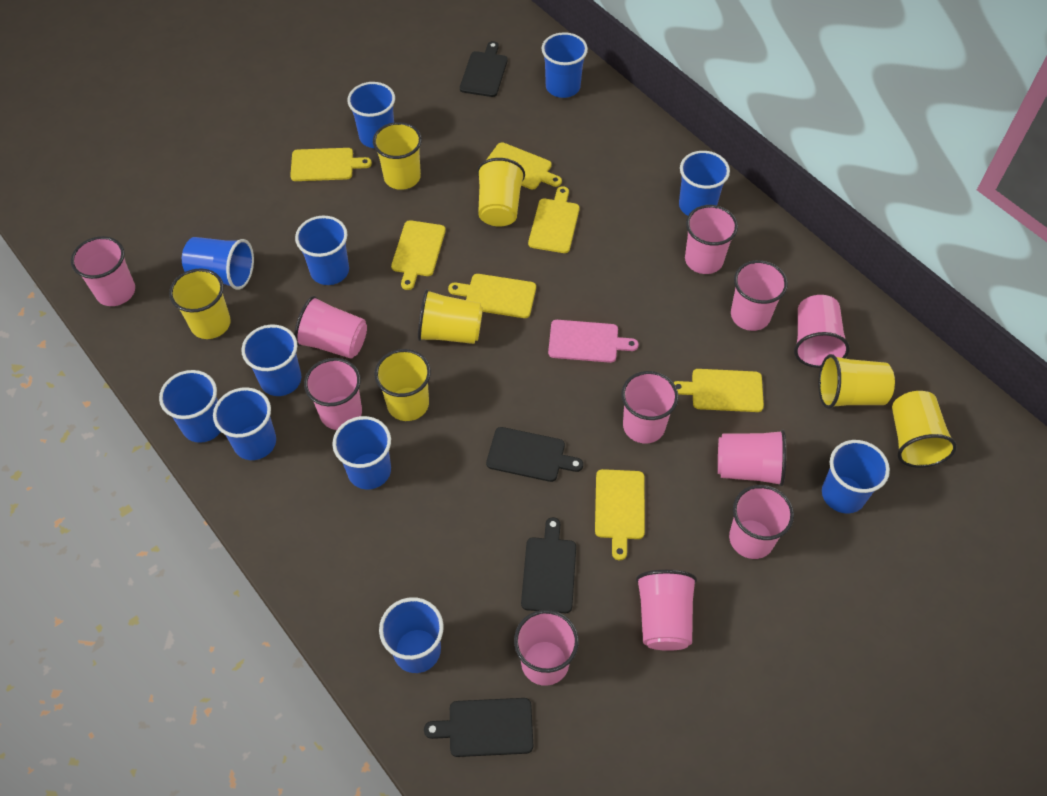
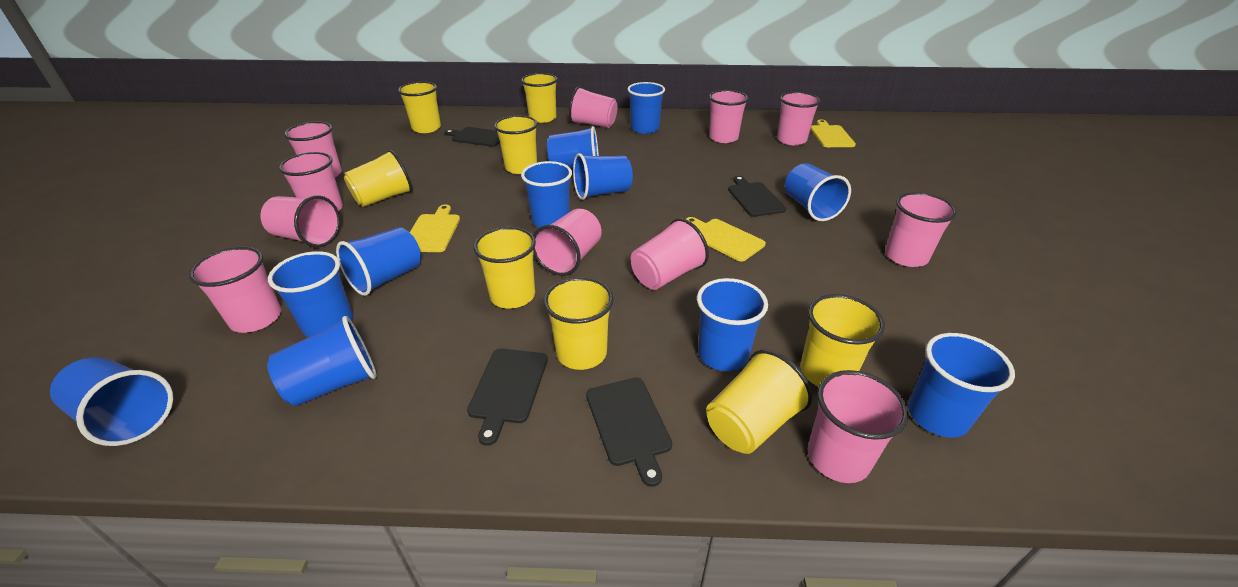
pink cutting board: [548,320,639,363] = 1 -> none = 0
yellow cup: [169,268,231,339] [373,122,422,190] [374,349,431,421] [418,289,483,344] [477,158,525,227] [818,354,895,409] [892,391,957,468] = 7 -> [344,150,413,207] [398,82,441,133] [473,227,536,309] [494,116,538,174] [521,73,558,123] [543,277,614,370] [706,350,813,454] [800,294,885,387] = 8
yellow cutting board: [290,148,372,181] [391,220,446,290] [448,274,536,318] [486,142,562,189] [528,186,580,253] [595,469,645,560] [673,369,764,412] = 7 -> [410,204,460,252] [686,217,766,262] [810,120,856,147] = 3

